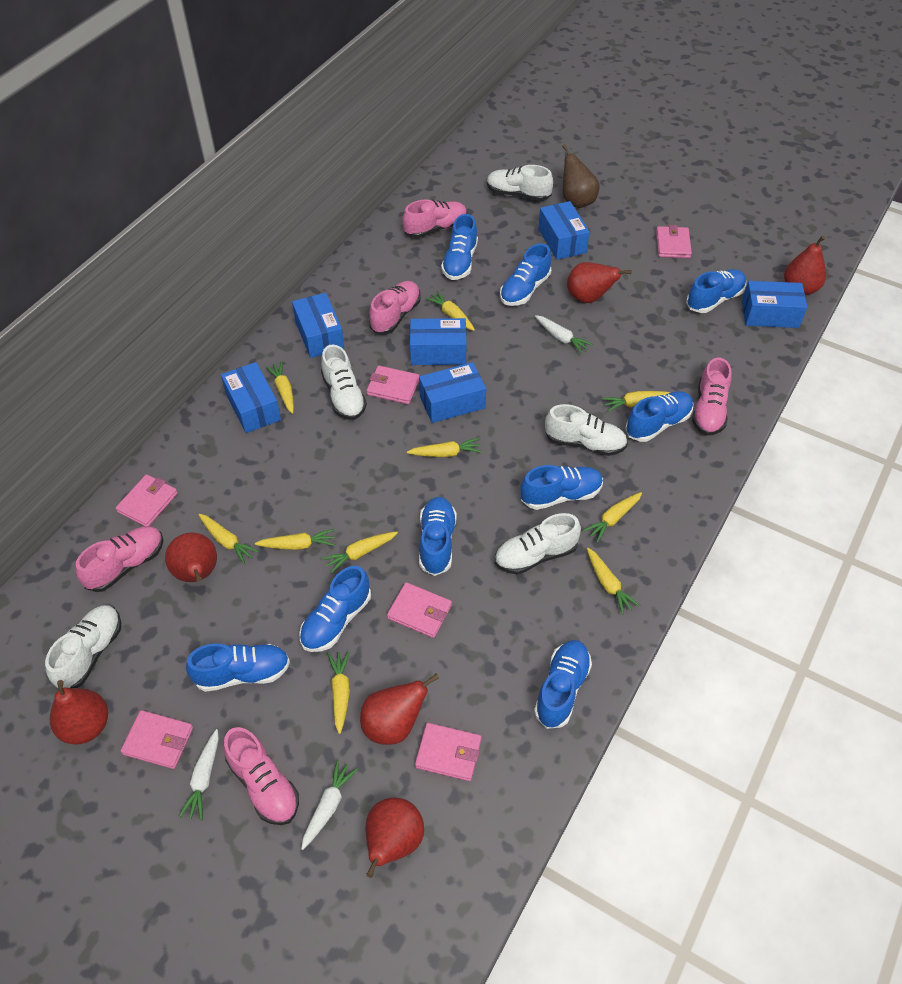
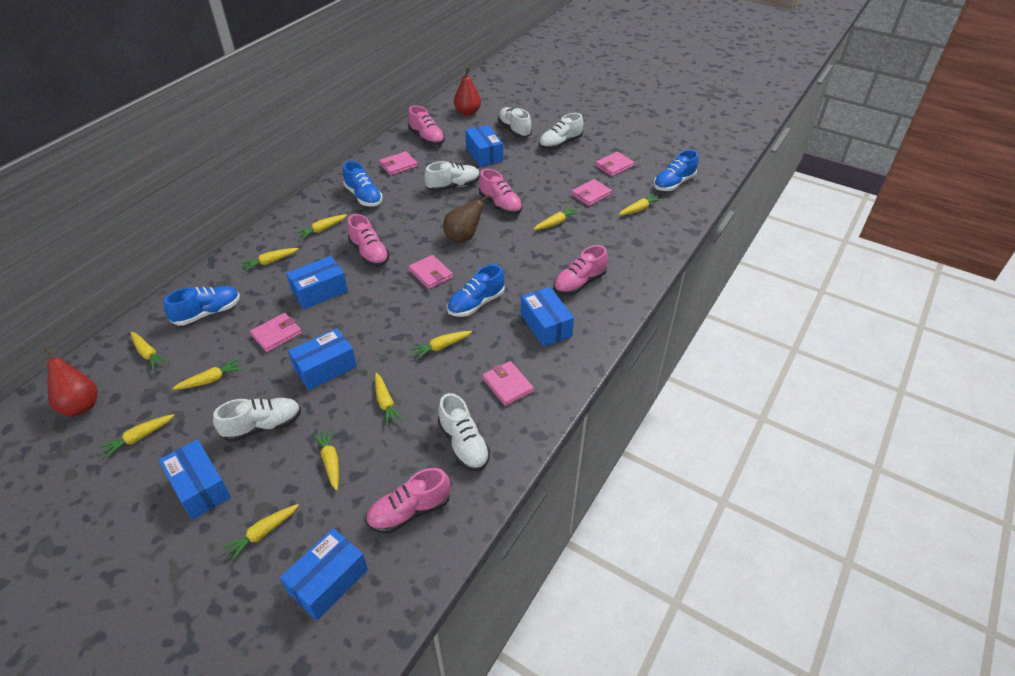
blue shoe: [186,643,290,692] [299,566,371,652] [419,497,457,576] [441,214,478,280] [500,244,551,306] [520,465,603,510] [534,640,592,729] [625,391,693,442] [686,269,746,313] = 9 -> [164,286,240,326] [343,161,383,207] [447,264,505,317] [654,150,698,191] = 4
red pear: [50,680,108,745] [165,533,217,582] [360,674,439,745] [365,798,424,878] [567,262,632,303] [784,236,826,295] = 6 -> [44,347,98,417] [454,68,481,116] = 2
white carrot: [179,729,219,820] [301,760,358,850] [535,315,593,354] = 3 -> none = 0
yellow carrot: [199,514,259,564] [255,529,335,550] [265,361,294,414] [322,532,398,574] [328,651,350,734] [407,438,482,457] [425,290,475,331] [583,492,642,543] [587,548,640,615] [602,391,671,412] = 10 -> [99,414,175,459] [131,332,169,370] [172,358,243,390] [221,504,299,562] [241,248,299,272] [295,214,347,239] [313,429,339,491] [375,373,403,426] [410,331,472,360] [534,206,579,230] [619,193,662,215] = 11

